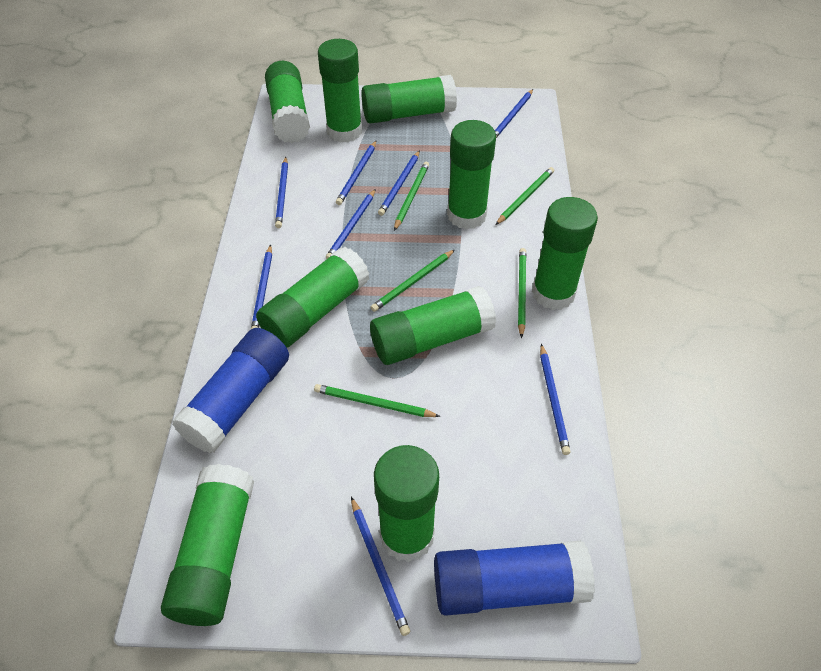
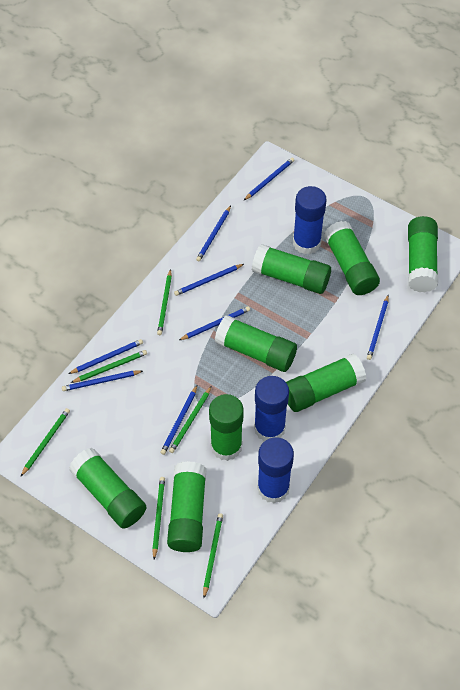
blue glue stick: [172,328,289,453] [434,541,595,616] = 2 -> [254,376,289,441] [257,437,294,503] [293,186,327,254] = 3
green glue stick: [161,464,254,626] [256,247,370,348] [265,61,310,143] [318,39,362,143] [361,75,457,124] [370,286,496,365] [374,445,439,562] [447,120,496,230] [532,197,598,310] = 9 -> [69,448,147,529] [167,461,207,552] [209,394,244,461] [215,315,297,372] [252,244,331,294] [286,353,366,412] [324,221,380,295] [408,216,438,292] = 8
green pencil: [314,384,440,417] [371,250,455,312] [394,162,429,231] [496,167,554,225] [518,248,526,338] = 5 -> [20,408,70,477] [71,350,147,383] [152,477,165,559] [157,269,172,335] [169,386,211,453] [203,513,223,598] = 6

